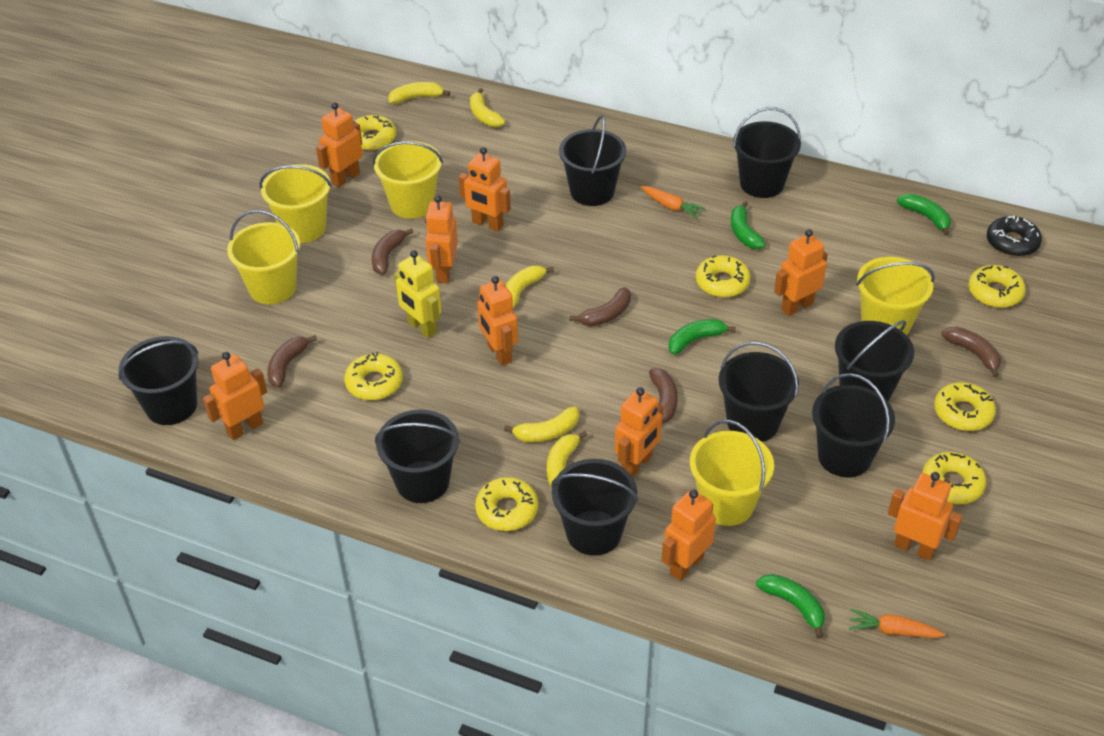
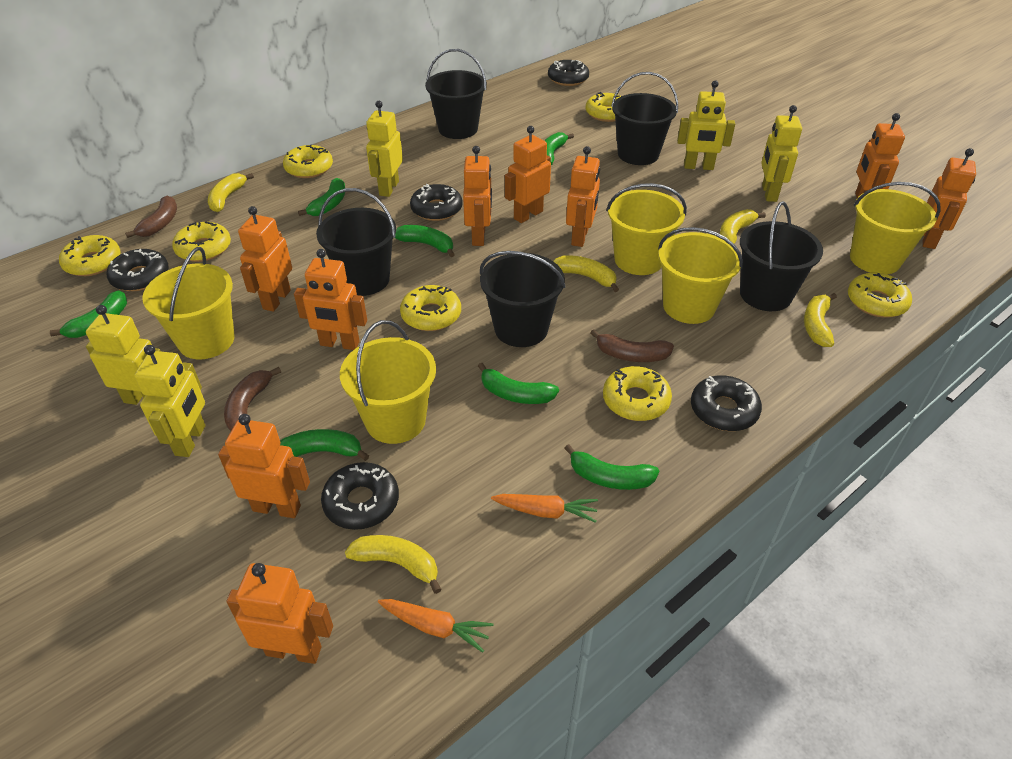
black bucket: [118,336,198,425] [375,409,460,503] [551,459,638,556] [559,115,626,206] [719,342,799,442] [733,107,801,198] [812,373,895,477] [835,320,914,401] = 8 -> [316,188,396,296] [425,49,487,139] [480,251,565,347] [611,72,678,165] [740,201,823,311] = 5
black donut: [987,216,1042,257] = 1 -> [107,249,169,291] [321,462,399,530] [410,184,463,221] [548,60,589,86] [691,376,762,431] = 5
brown banana: [267,335,317,388] [372,228,414,275] [570,287,631,326] [649,368,678,423] [941,327,1001,377] = 5 -> [125,196,177,238] [224,367,281,431] [591,330,674,362] = 3
green banana: [668,319,736,354] [731,201,766,249] [756,574,825,639] [897,194,951,236] = 4 -> [50,290,127,338] [280,429,369,461] [298,178,345,216] [395,225,455,257] [478,363,559,404] [544,132,574,165] [564,444,659,490] = 7
yellow robot: [394,250,441,338] = 1 -> [86,305,161,405] [134,345,206,457] [366,101,403,197] [677,80,735,170] [761,105,802,202] = 5

